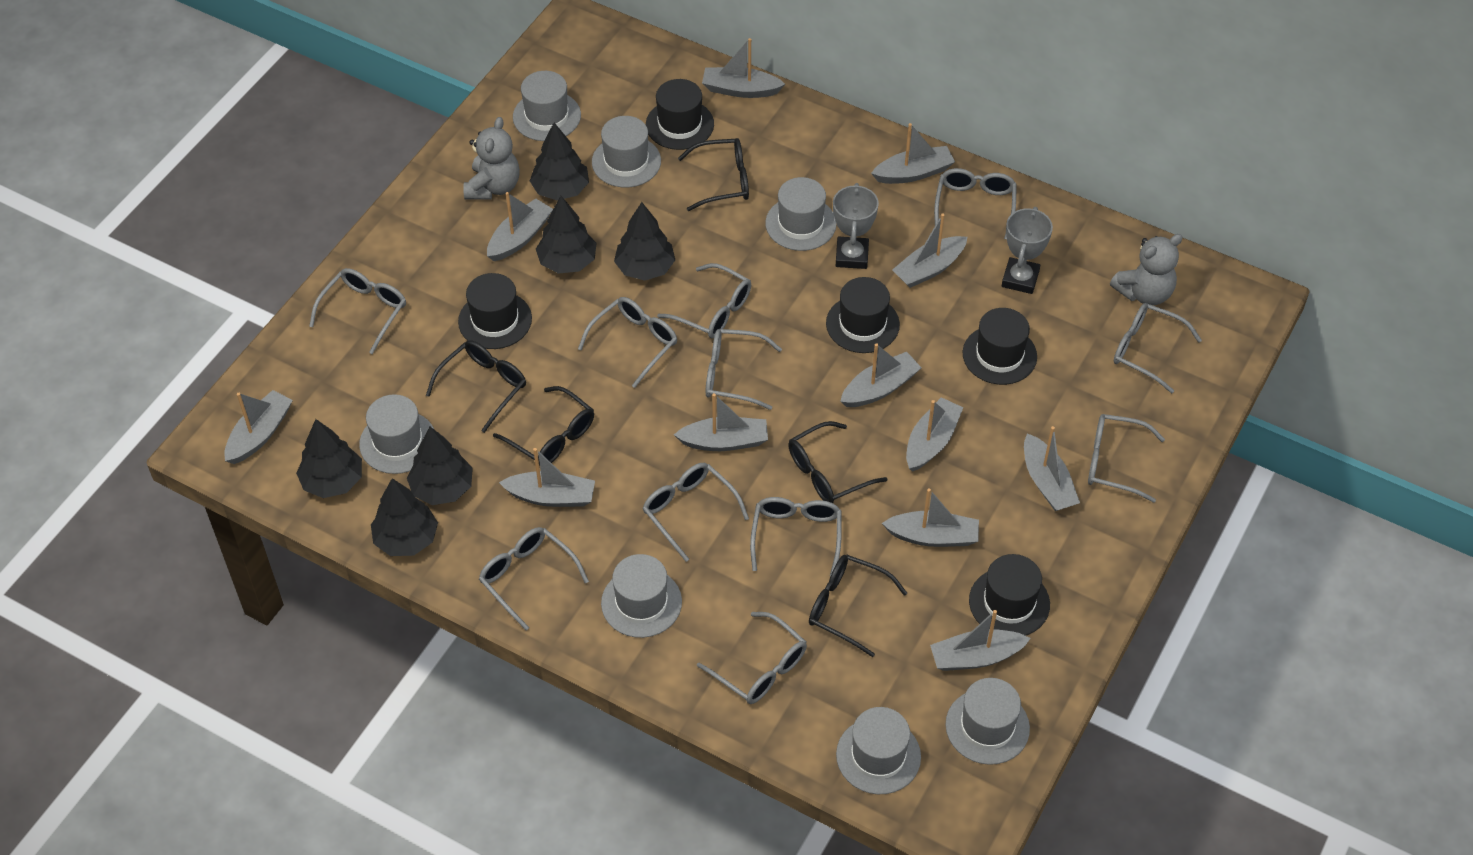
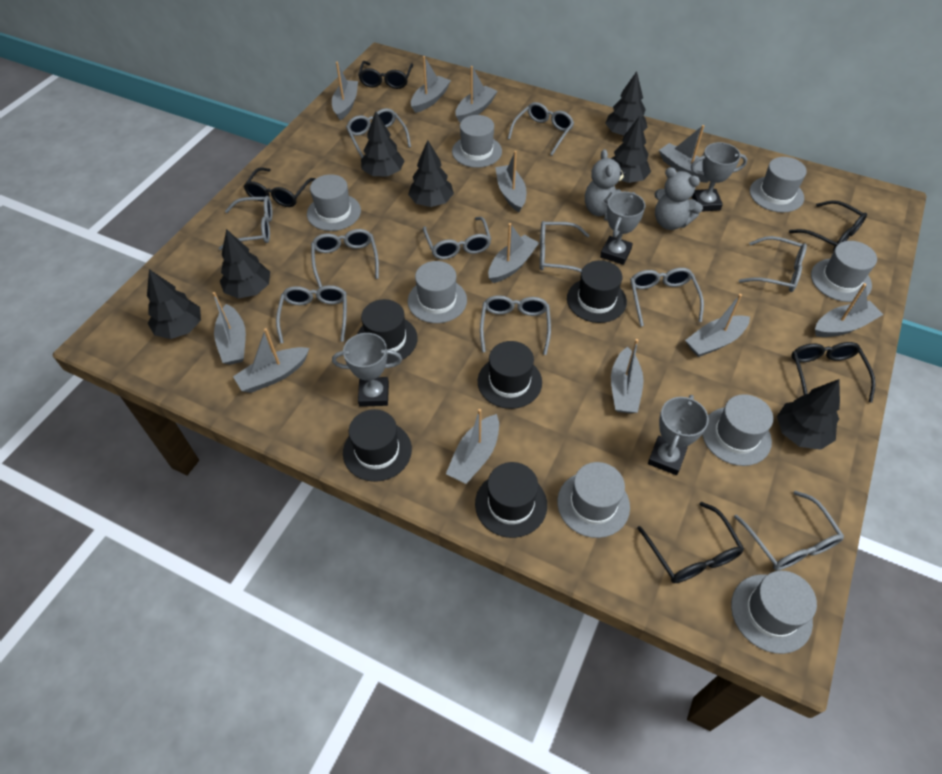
black tree: [296,419,362,498] [371,478,438,556] [407,427,473,505] [530,123,589,200] [536,196,597,274] [614,202,675,281] = 6 -> [147,269,201,339] [220,229,270,299] [361,111,405,177] [408,140,454,207] [605,71,648,136] [611,116,651,183] [777,379,840,450] = 7
grey hat: [359,394,435,474] [513,71,581,141] [592,116,661,188] [601,554,682,638] [765,177,836,251] [836,707,921,794] [945,678,1030,765] = 7 -> [307,174,361,231] [408,261,467,323] [452,115,502,168] [557,462,630,538] [702,394,773,466] [731,571,817,654] [750,157,807,212] [811,241,877,302] = 8
grey trophy: [833,183,879,269] [1002,207,1053,294] = 2 -> [332,333,402,407] [600,192,645,265] [648,395,709,475] [691,142,747,212] = 4

